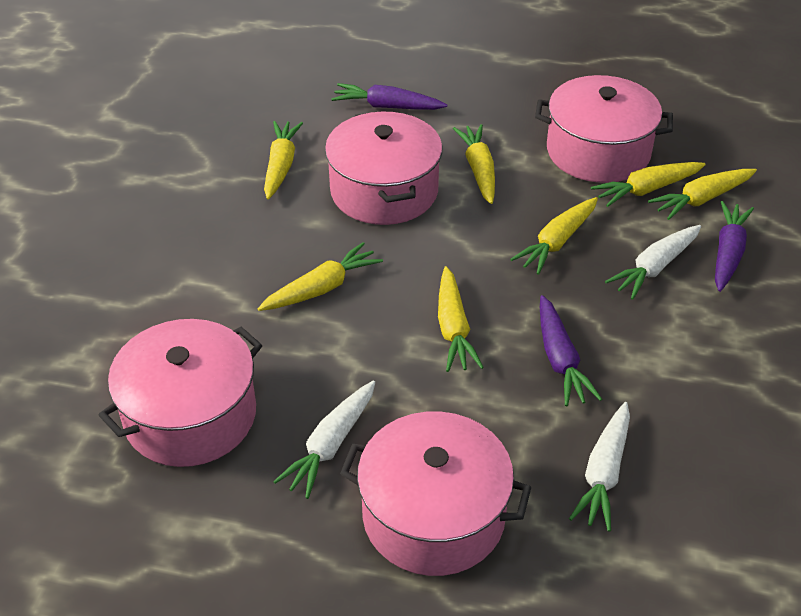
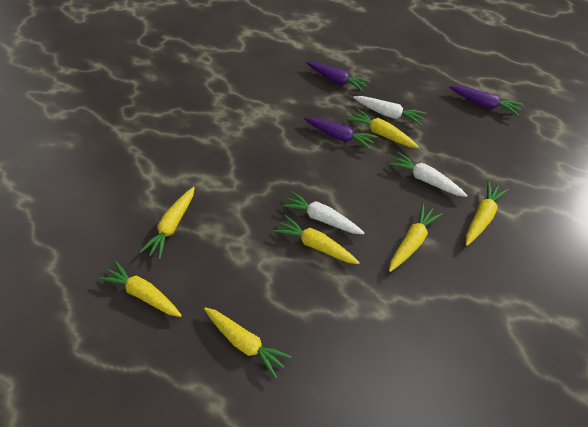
pink pot: [99,319,262,467] [325,111,443,225] [340,411,531,576] [535,75,673,183] = 4 -> none = 0

